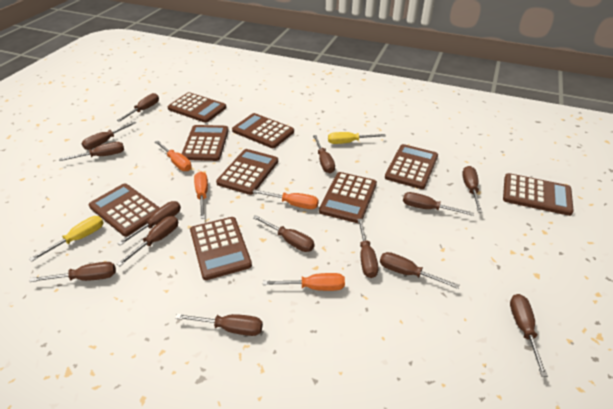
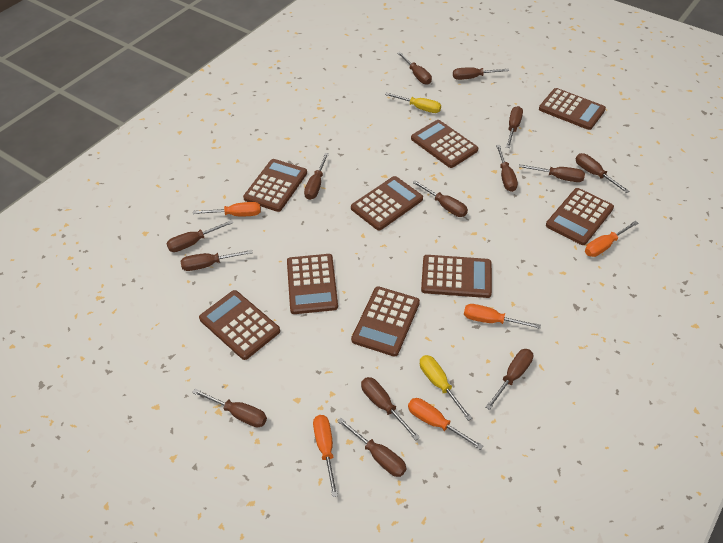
orange screwdriver: [155,141,192,171] [194,171,208,219] [253,190,319,209] [263,273,345,291] = 4 -> [193,202,261,216] [313,415,338,497] [408,398,483,450] [464,304,541,329] [585,221,639,257] = 5

